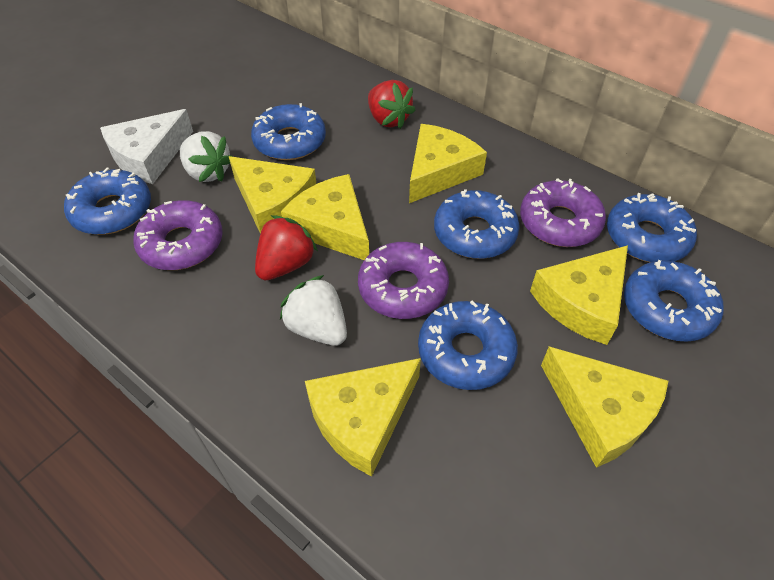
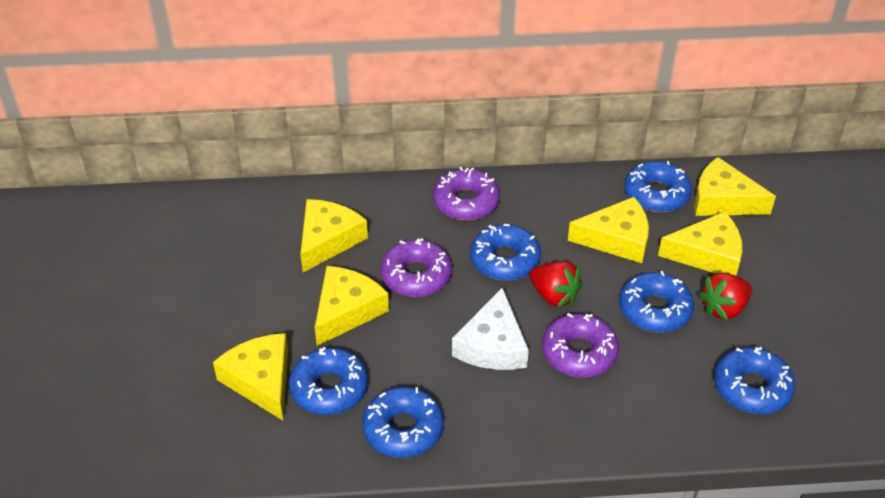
white strawberry: [180,131,233,182] [280,275,347,346] = 2 -> none = 0

